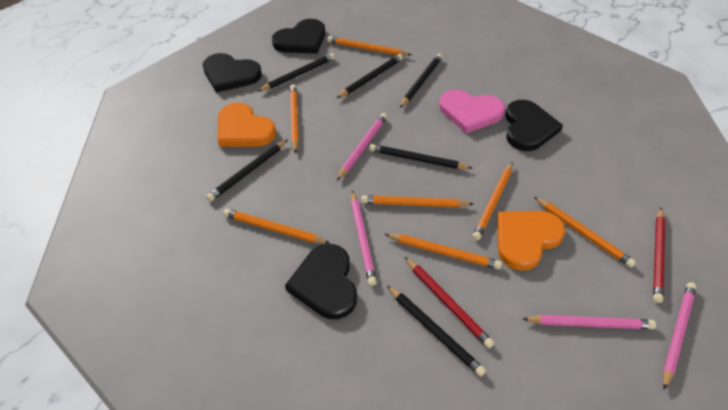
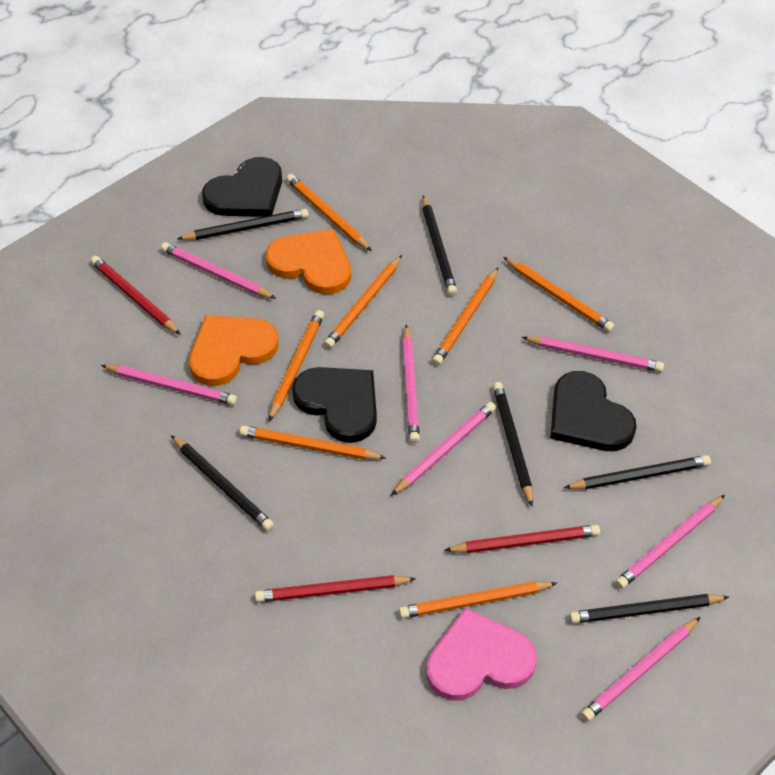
black heart: [203,53,262,93] [272,19,325,54] [285,244,357,319] [505,100,563,151] = 4 -> [202,157,282,217] [292,367,377,443] [550,371,636,451] = 3
pink pencil: [337,113,387,181] [351,191,377,286] [523,315,656,329] [663,282,697,390] = 4 -> [101,365,237,405] [161,242,276,299] [391,402,496,496] [402,325,420,443] [522,336,664,372] [581,617,700,721] [615,495,725,589] = 7
red pencil: [405,257,494,349] [653,208,665,303] = 2 -> [90,256,181,335] [255,575,416,602] [444,525,600,553] = 3

